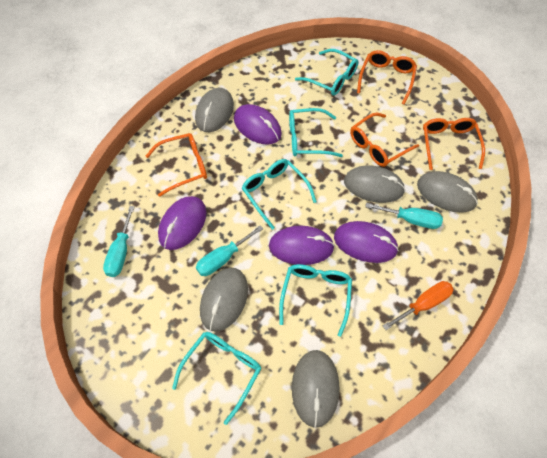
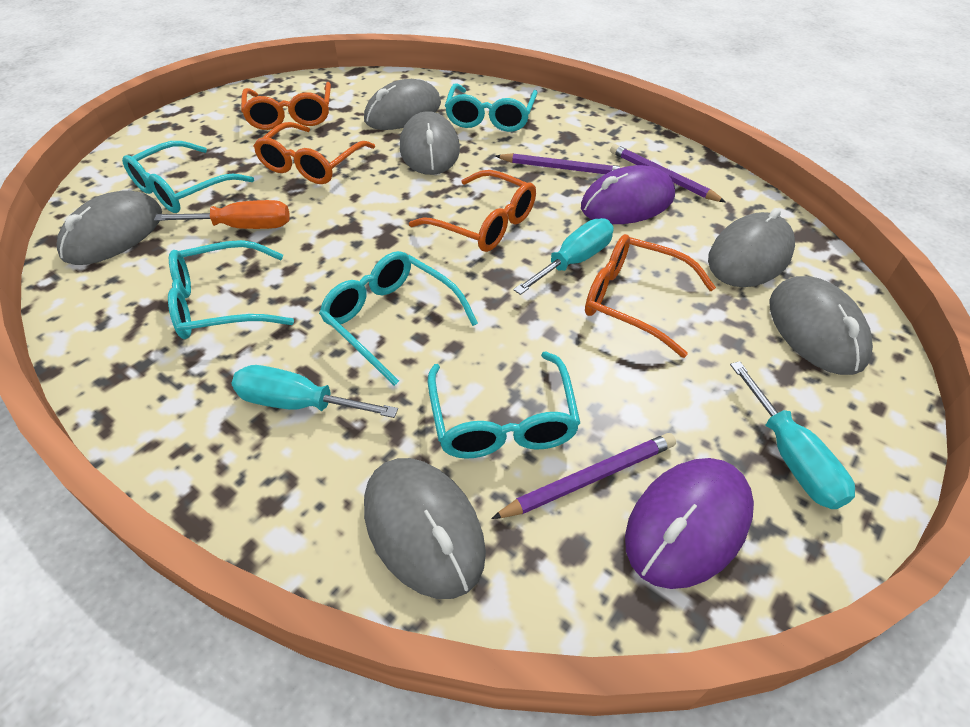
grey mouse: [195,88,234,132] [200,268,248,332] [292,350,340,428] [344,166,405,203] [417,171,478,213] = 5 -> [57,190,162,265] [364,79,441,130] [364,458,486,599] [400,111,460,175] [708,208,795,287] [769,276,873,375] = 6
purple mouse: [158,196,207,250] [234,104,282,145] [269,226,335,265] [334,221,399,263] = 4 -> [581,165,675,224] [625,458,754,589] = 2
purple pencil: none = 0 -> [491,433,676,519] [495,153,623,174] [610,144,726,203] = 3

